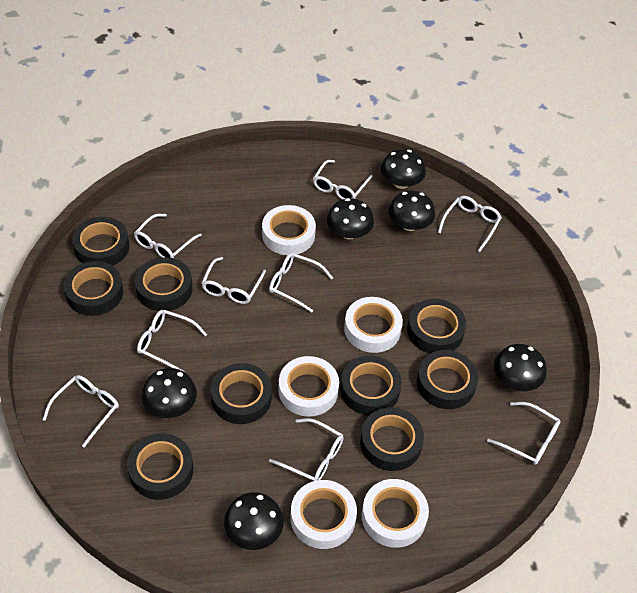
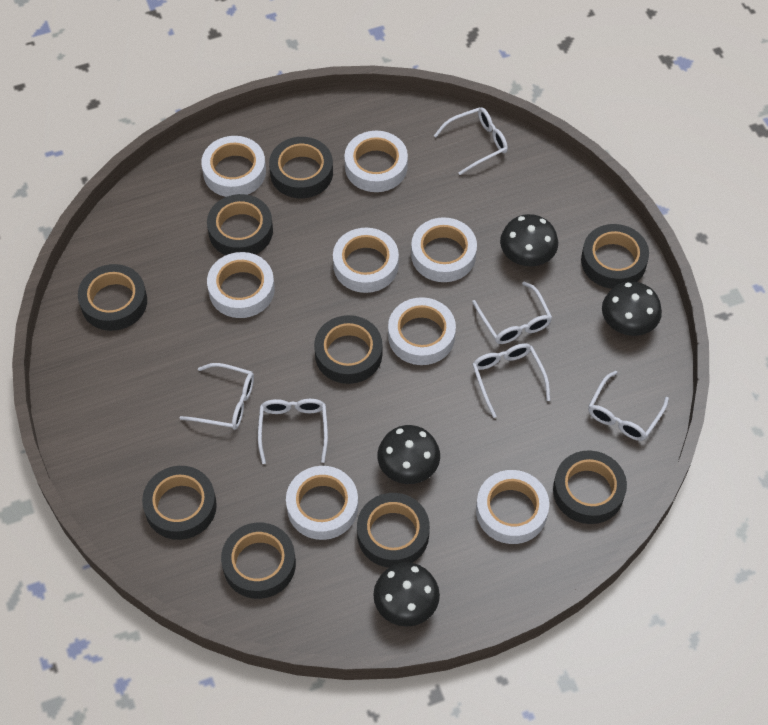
black mushroom: [142,368,197,418] [224,492,284,550] [327,198,374,240] [381,149,426,189] [389,191,435,231] [494,344,547,391] = 6 -> [373,562,440,627] [377,425,440,484] [500,214,558,266] [602,281,662,336] = 4
white glasses: [42,375,119,448] [134,214,202,258] [137,310,207,372] [201,257,266,304] [269,253,333,313] [269,418,344,481] [313,160,372,200] [438,196,502,252] [487,402,561,465] = 9 -> [180,363,254,430] [258,399,328,464] [434,107,508,175] [472,282,552,344] [472,343,550,418] [588,371,669,441] = 6
white tape: [262,205,316,255] [279,356,339,417] [291,480,357,549] [344,297,403,353] [362,479,429,548] = 5 -> [201,136,266,197] [207,252,275,318] [286,466,358,540] [333,228,399,293] [344,131,408,192] [388,297,456,365] [411,217,477,282] [476,470,549,544] = 8

